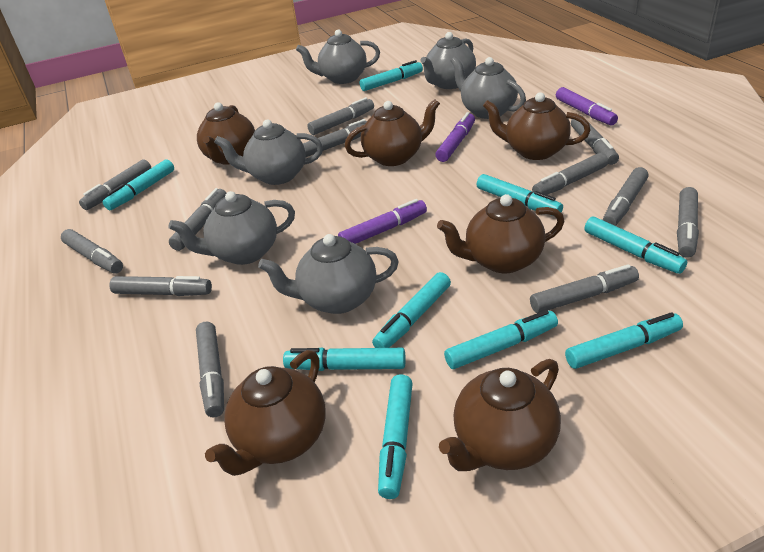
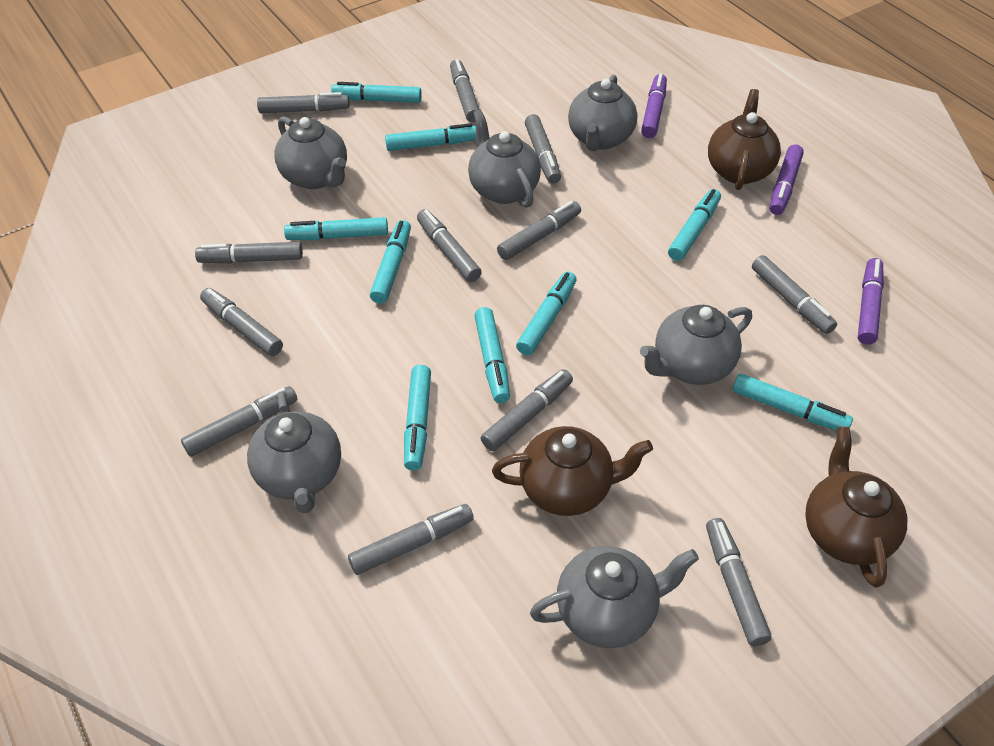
brown teapot: [197,102,255,165] [205,350,326,476] [345,99,440,166] [437,194,565,273] [439,359,561,471] [483,92,590,160] = 6 -> [492,426,653,516] [708,89,781,190] [805,427,907,588] = 3

